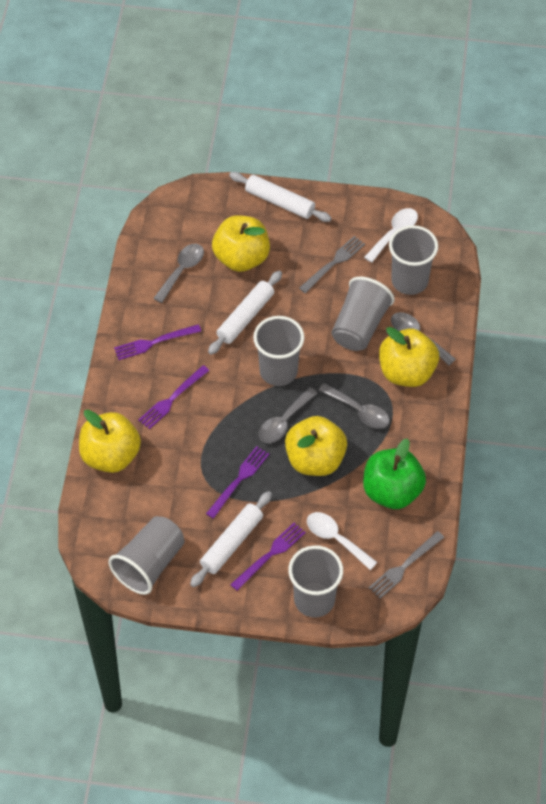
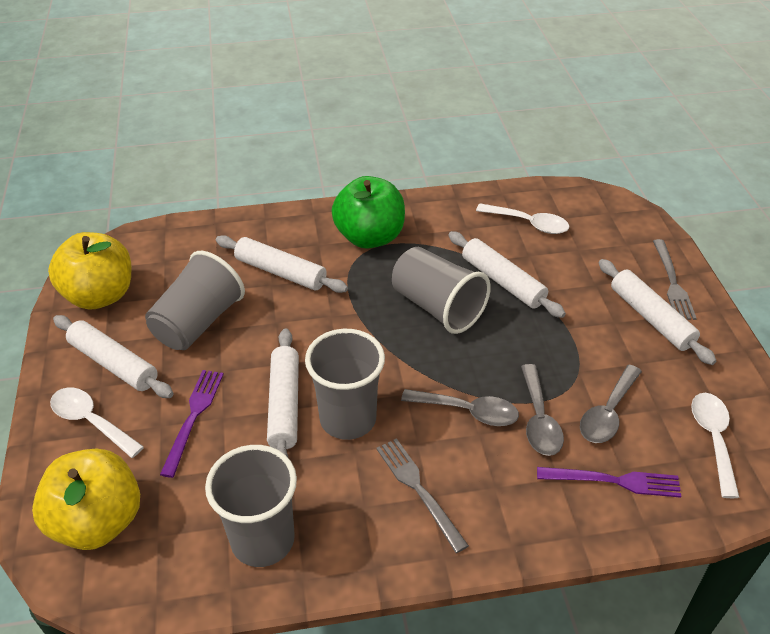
grey cup: [108,516,185,595] [253,316,304,386] [288,545,343,617] [332,276,394,351] [389,225,438,295] = 5 -> [145,251,245,350] [205,445,297,567] [305,329,385,440] [392,247,491,334] = 4
grey spoon: [153,244,204,303] [259,387,317,443] [318,383,390,429] [391,312,456,366] = 4 -> [401,389,519,426] [521,364,564,456] [580,365,642,443] = 3
purple fork: [114,324,201,360] [138,365,210,429] [206,446,269,519] [230,523,306,591] = 4 -> [160,370,224,478] [537,467,681,498] = 2
white rolling pin: [190,491,272,587] [208,271,282,355] [229,172,332,222] = 3 -> [53,315,174,398] [216,235,348,293] [267,328,299,457] [448,231,566,318] [599,259,716,365] = 5
white spoon: [307,512,377,570] [364,208,418,263] = 2 -> [50,388,144,458] [476,203,569,234] [691,393,740,498] = 3
yellow apple: [79,410,141,473] [212,215,270,272] [285,416,347,476] [379,327,439,387] = 4 -> [32,448,140,550] [48,232,131,310] = 2

